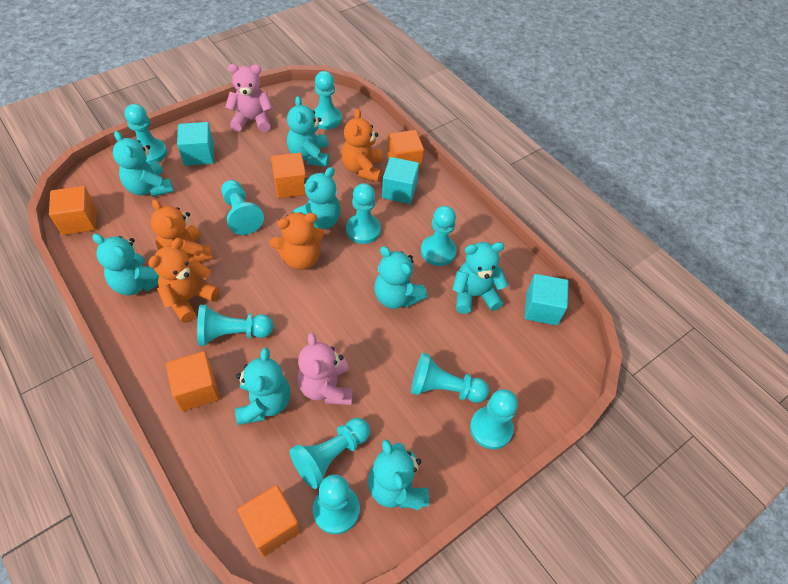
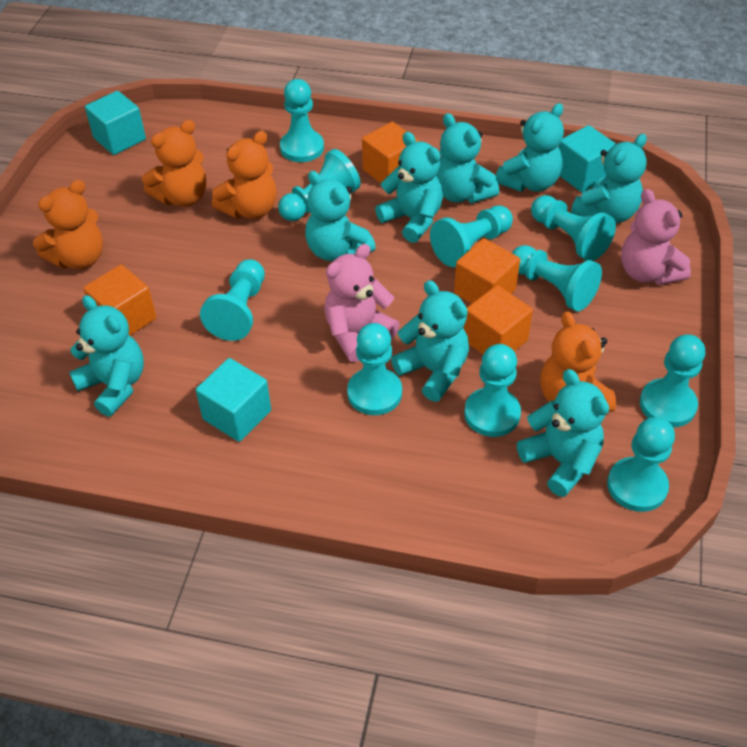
orange cube: [49,186,96,235] [166,351,220,411] [237,485,301,556] [271,153,306,198] [387,130,424,171] = 5 -> [83,264,157,336] [362,122,419,183] [454,238,520,304] [464,285,533,354] = 4

